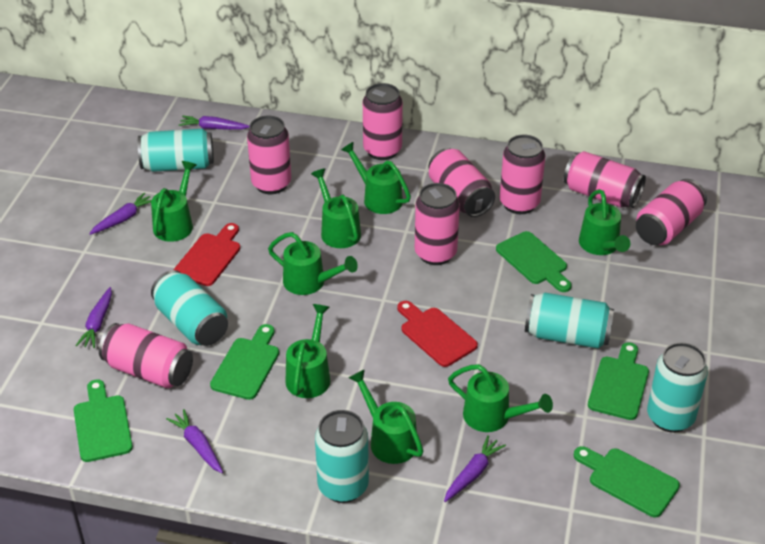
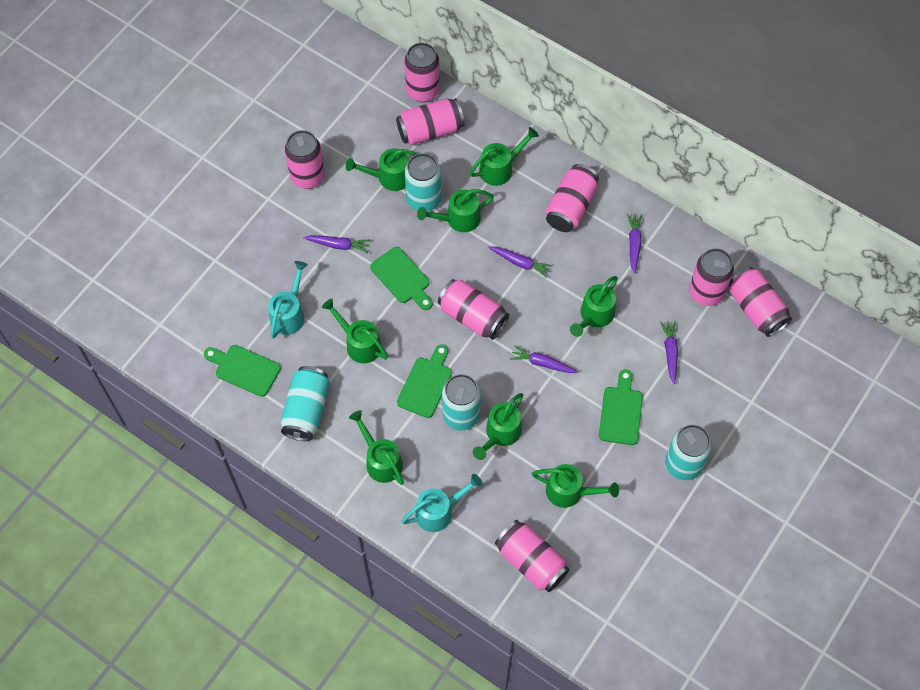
green cutting board: [74,379,133,462] [210,324,279,400] [496,231,572,292] [574,446,680,517] [588,342,649,420] = 5 -> [204,345,281,397] [370,247,433,310] [397,344,452,418] [599,370,643,445] = 4
red cutting board: [174,223,240,286] [397,301,478,367] = 2 -> none = 0
turquoise can: [138,129,214,172] [151,270,228,346] [315,410,369,503] [525,293,614,348] [647,342,708,433] = 5 -> [281,366,330,441] [405,153,441,211] [442,374,481,430] [665,425,712,480] = 4
turquoise watering can: none = 0 -> [268,261,308,338] [401,474,482,532] = 2

